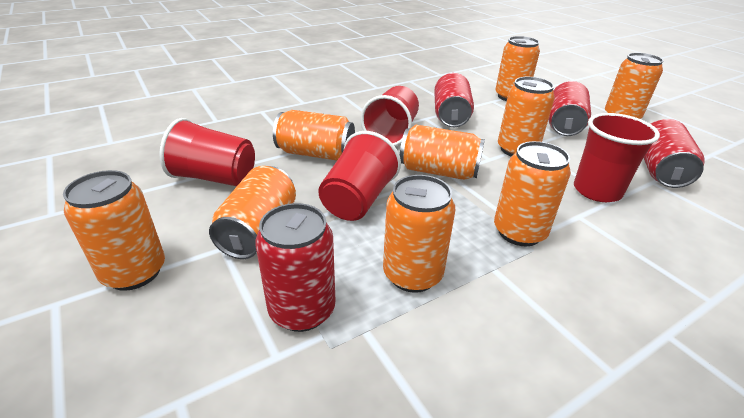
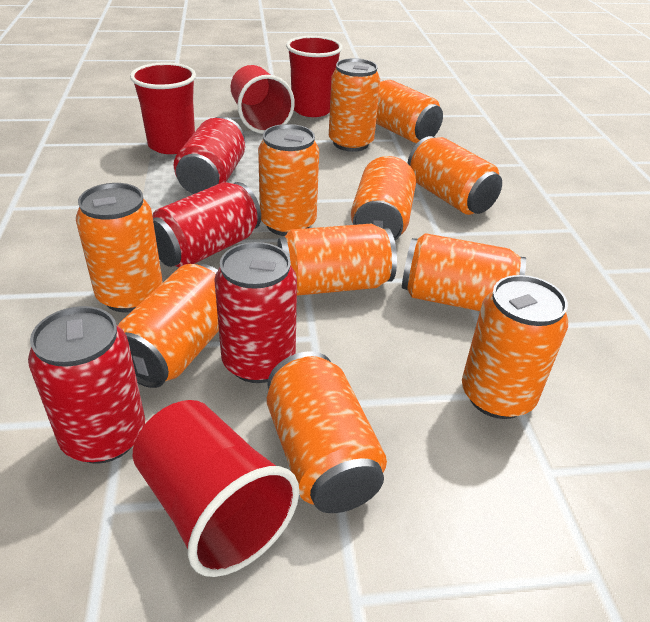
orange can: [63,170,165,291] [209,166,296,259] [273,110,355,161] [383,175,456,293] [400,125,485,180] [494,141,571,246] [495,36,540,101] [498,77,555,156] [605,53,664,119] = 9 -> [76,183,163,312] [118,264,219,388] [258,124,319,236] [267,351,387,513] [277,224,397,296] [329,58,380,152] [351,156,416,241] [376,80,443,143] [402,233,526,311] [408,136,502,215] [462,275,568,419] = 11

